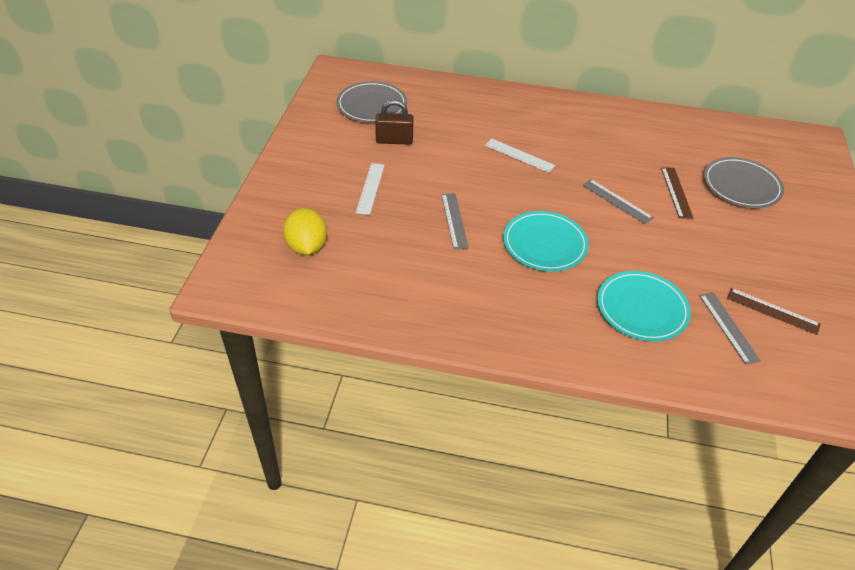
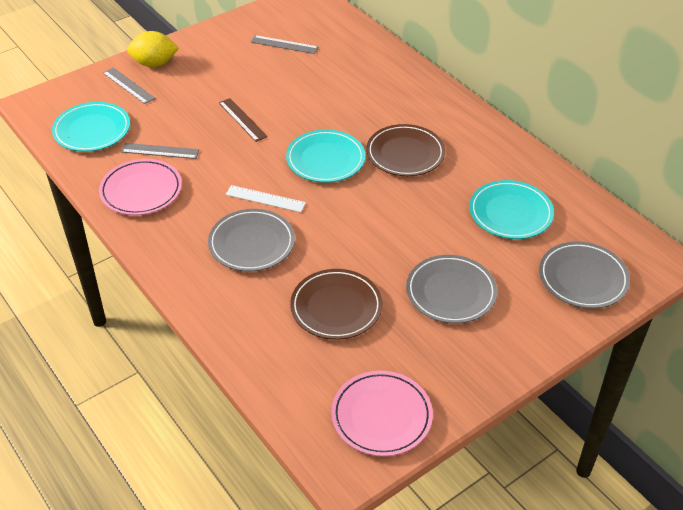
brown padlock: [375,99,414,145] = 1 -> none = 0
brown plate: none = 0 -> [290,269,382,340] [366,124,445,176] = 2
brown ruler: [661,168,693,219] [727,288,821,335] = 2 -> [219,98,268,142] = 1
grey plate: [336,81,407,123] [704,157,784,208] = 2 -> [208,209,295,272] [406,255,497,324] [539,241,630,309] = 3
pink plate: none = 0 -> [99,159,182,215] [331,371,433,456] = 2
turquoise plate: [503,211,589,271] [597,271,691,341] = 2 -> [52,102,130,152] [286,130,365,183] [469,180,554,239] = 3
white ruler: [356,163,385,215] [485,139,555,173] = 2 -> [226,185,306,212] = 1

